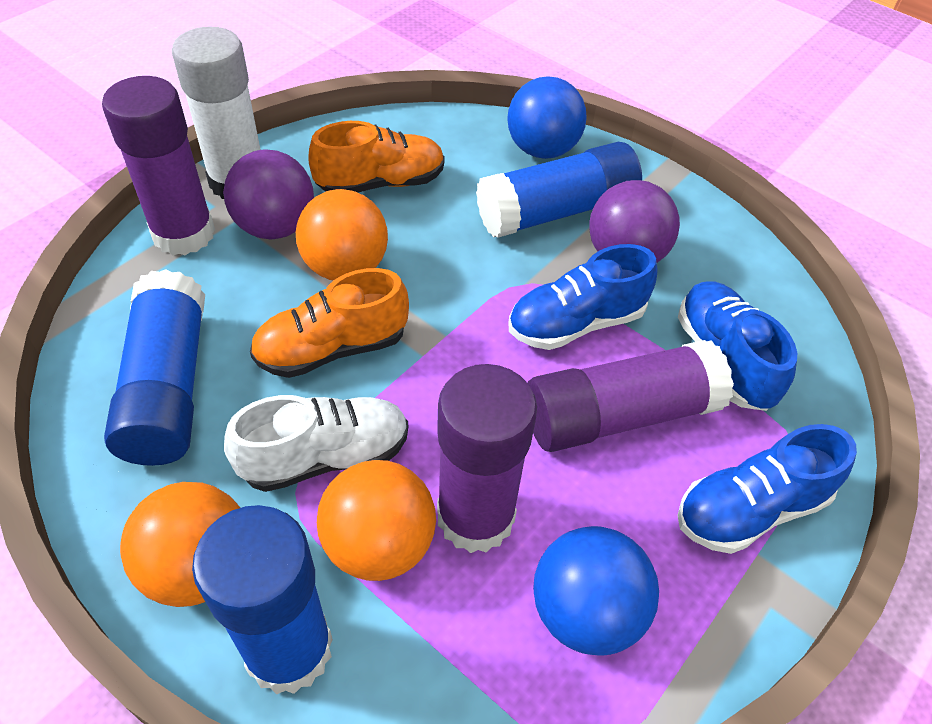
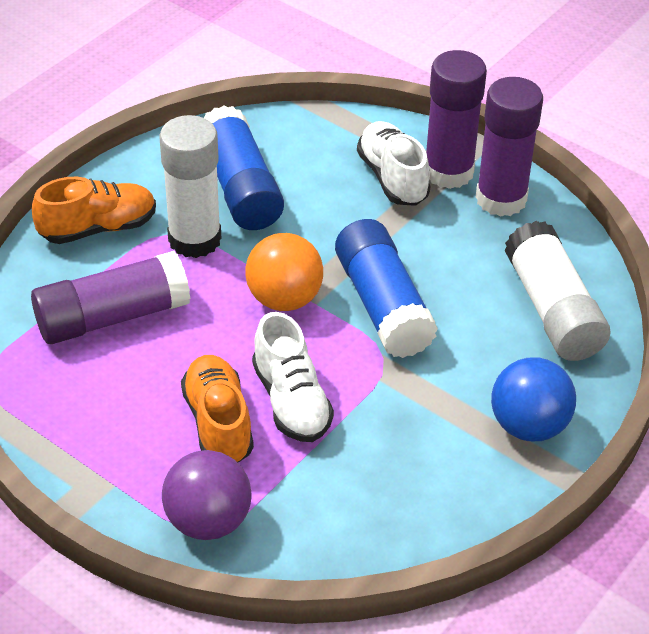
blue ball: [507,76,587,159] [533,526,659,655] = 2 -> [491,358,576,441] = 1
blue glue stick: [104,269,205,466] [192,505,333,695] [476,142,642,238] = 3 -> [204,106,284,230] [335,219,438,358] = 2
blue shoe: [509,244,658,350] [677,424,857,554] [678,281,797,411] = 3 -> none = 0
orange ball: [120,482,240,607] [296,189,388,281] [317,460,436,581] = 3 -> [245,233,323,311] = 1
purple ball: [223,149,314,239] [589,180,680,263] = 2 -> [162,450,251,540] = 1
white glue stick: [172,27,261,199] = 1 -> [160,115,221,258] [505,221,610,361] = 2
white shoe: [224,395,408,492] = 1 -> [252,312,334,442] [357,121,430,206] = 2

